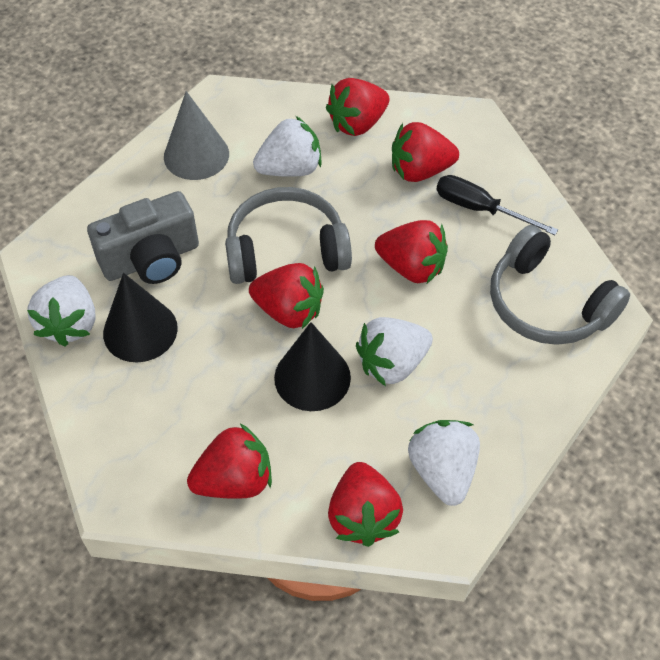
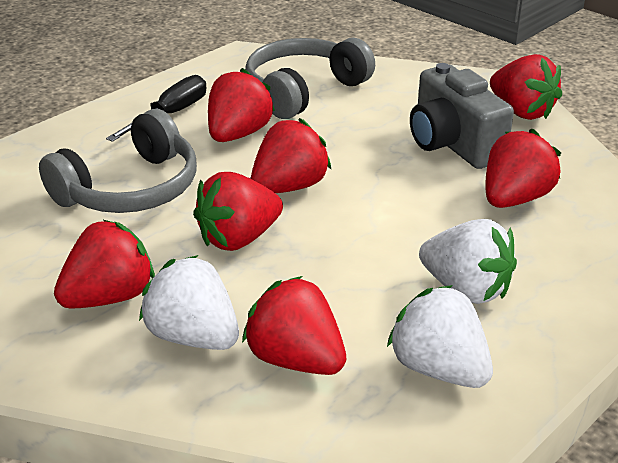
black cone: [103,273,178,362] [274,322,351,411] = 2 -> none = 0
grey cone: [164,91,229,180] = 1 -> none = 0
red strawberry: [187,423,272,499] [249,263,324,329] [326,78,390,136] [328,462,403,547] [375,220,448,284] [392,122,459,182] = 6 -> [54,220,155,309] [193,172,283,251] [208,68,275,142] [242,276,346,375] [250,118,332,193] [486,129,561,208] [490,54,562,120] = 7
white strawberry: [27,275,95,346] [253,116,322,177] [356,317,433,386] [408,420,480,506] = 4 -> [139,255,239,350] [387,285,493,388] [419,219,517,304] = 3

